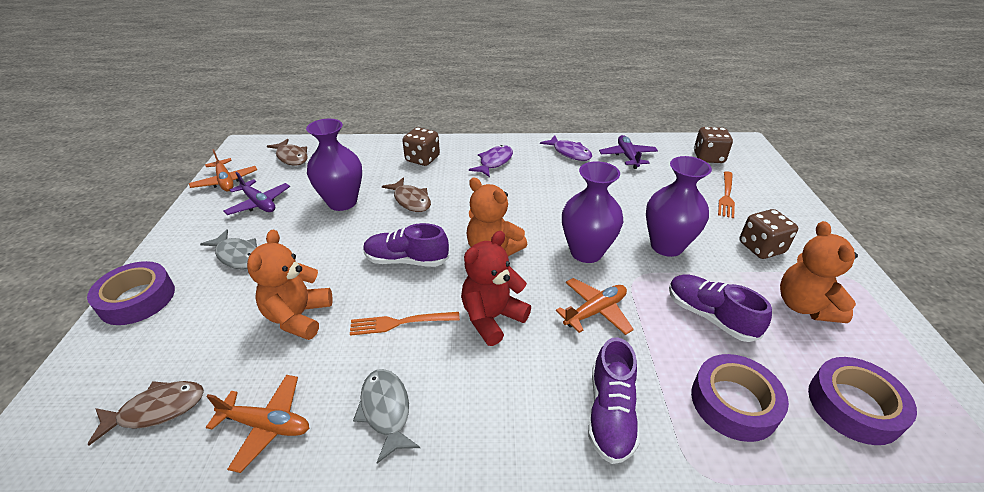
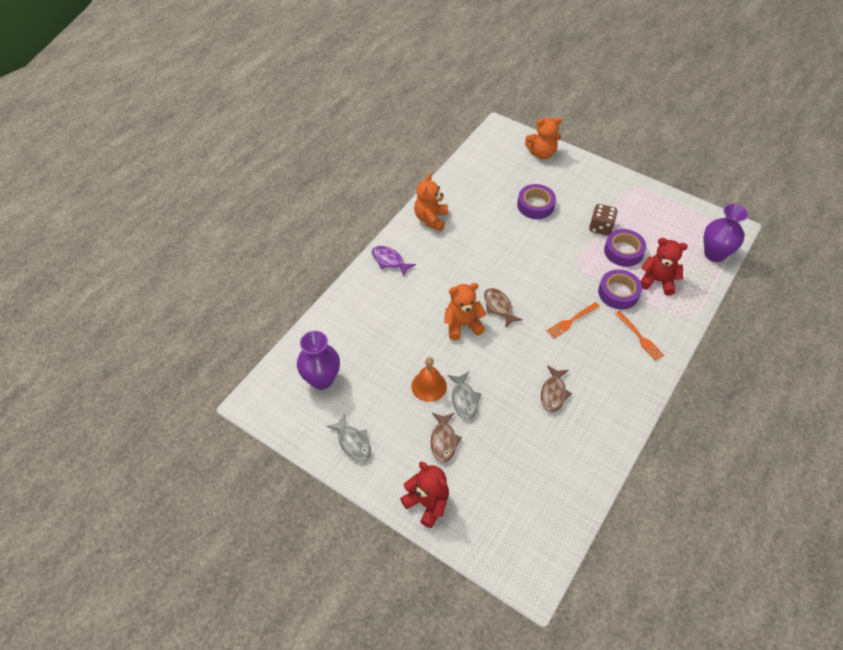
brown dice: [402,127,440,166] [694,127,733,163] [739,209,798,259] = 3 -> [589,204,617,236] = 1
orange bell: none = 0 -> [411,357,447,402] = 1
orange plane: [189,149,257,191] [206,375,309,473] [556,278,634,335] = 3 -> none = 0
purple fish: [469,145,513,177] [540,135,592,161] = 2 -> [372,246,416,276] = 1
purple plane: [223,172,290,215] [599,135,658,169] = 2 -> none = 0
purple shoe: [363,223,449,267] [588,337,640,464] [669,274,772,342] = 3 -> none = 0
purple vase: [306,119,362,211] [562,161,623,263] [646,156,712,257] = 3 -> [297,331,340,390] [704,203,749,262] = 2
red teddy bear: [461,231,531,346] = 1 -> [400,462,449,528] [640,238,688,296] = 2

